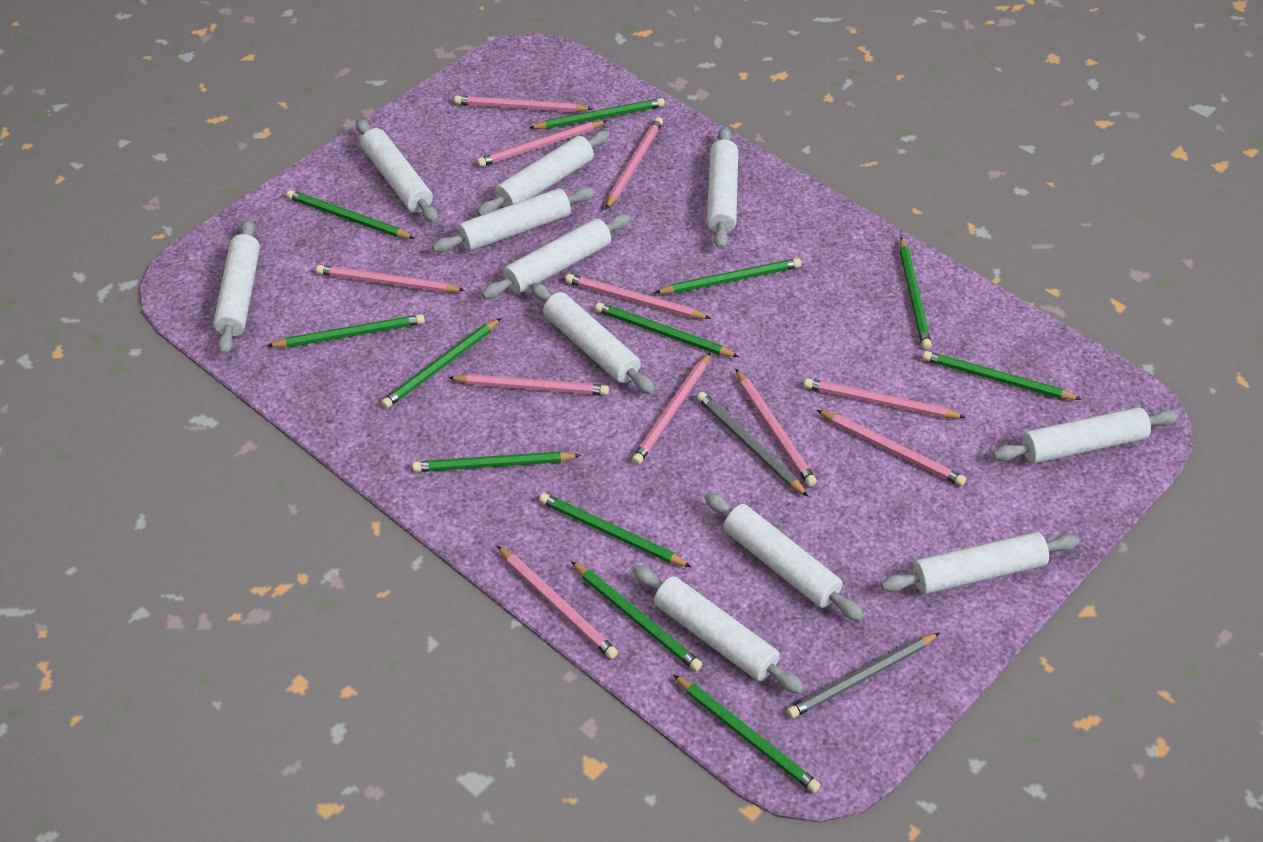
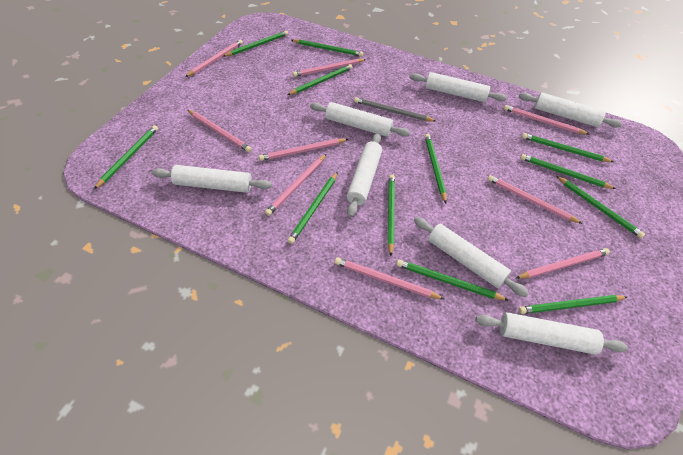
grey pencil: [697,392,808,497] [787,633,940,718] = 2 -> [354,97,436,122] = 1
pink pencil: [316,265,465,293] [448,374,609,395] [454,95,592,112] [477,120,607,167] [497,546,618,659] [565,274,711,319] [606,117,663,209] [632,352,711,465] [736,369,817,487] [804,378,966,418] [817,410,966,486] = 11 -> [185,40,243,77] [188,110,252,152] [259,139,348,161] [265,154,326,216] [293,59,366,77] [335,258,444,299] [488,175,582,224] [504,105,589,134] [516,248,610,279] = 9
white rolling pin: [213,219,260,355] [356,119,438,223] [432,187,595,253] [477,131,610,216] [482,214,631,299] [531,283,655,394] [633,565,804,694] [705,492,864,622] [707,127,738,249] [881,532,1079,594] [993,407,1179,464] = 11 -> [152,165,272,193] [310,102,410,137] [347,133,382,217] [410,72,507,102] [414,217,529,297] [476,312,628,355] [519,92,622,128] = 7

